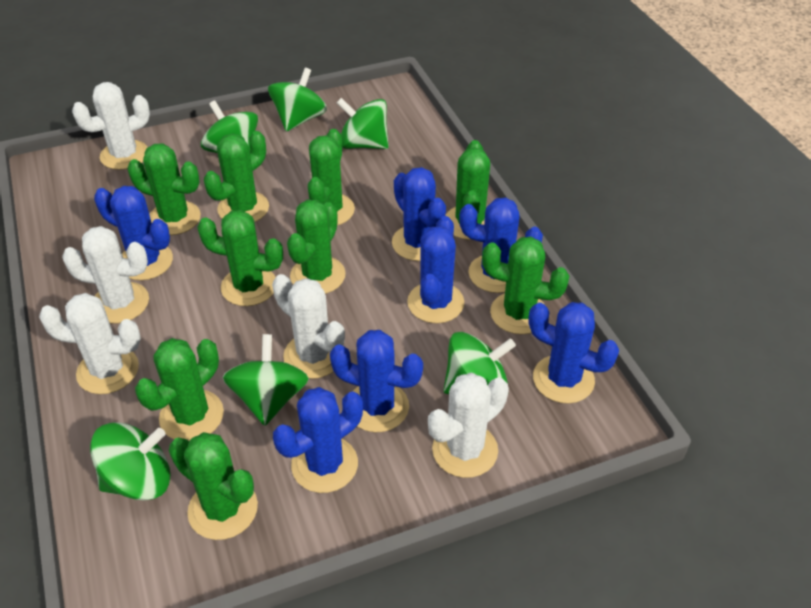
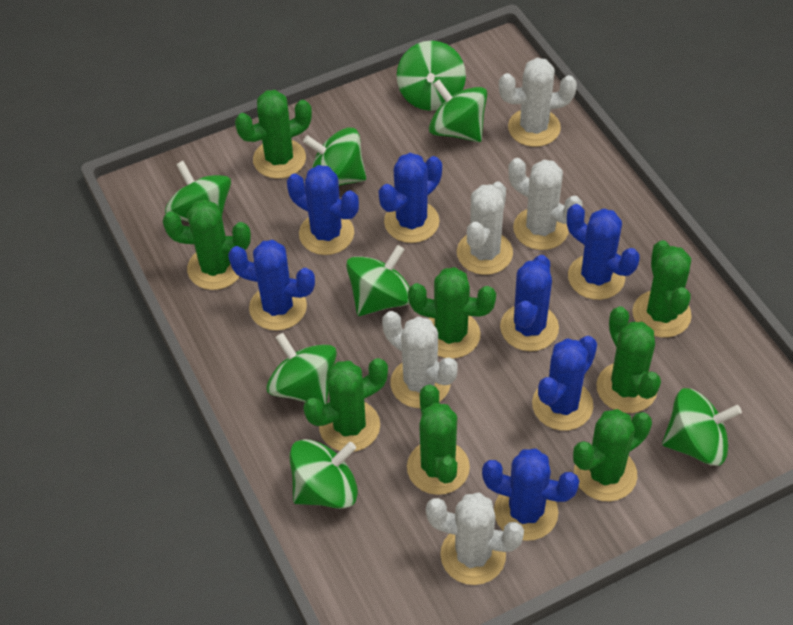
green cactus: [127,143,201,235] [135,338,224,441] [169,432,258,540] [197,210,283,306] [204,131,269,222] [287,200,346,294] [308,129,355,225] [446,140,490,240] [482,237,569,334] = 9 -> [163,199,251,290] [235,90,312,179] [303,358,388,452] [407,385,470,495] [408,267,496,359] [573,409,652,501] [596,306,661,413] [632,240,692,338] = 8
green spinning top: [90,422,170,501] [201,100,258,153] [222,334,309,426] [268,68,327,132] [337,98,389,149] [443,332,516,394] = 6 -> [165,161,231,222] [266,333,337,405] [290,439,358,509] [303,128,366,186] [346,245,410,316] [397,41,466,111] [429,80,487,142] [662,388,742,466] = 8

